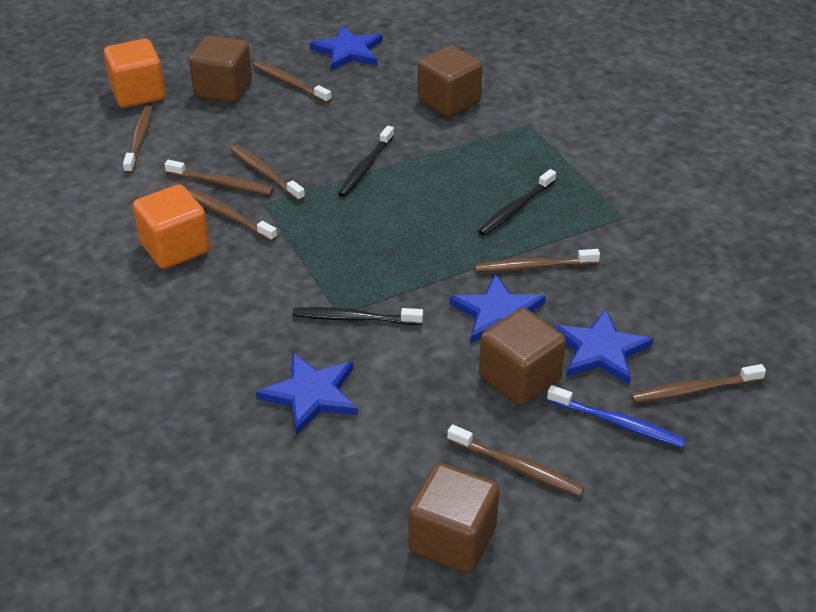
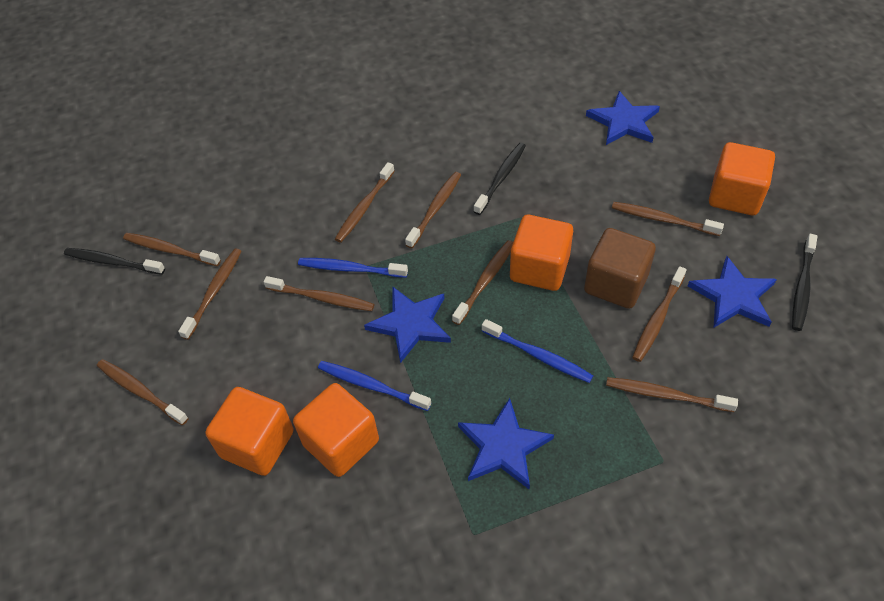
blue toothbrush: [547,385,686,448] = 1 -> [298,258,408,278] [318,361,431,411] [482,319,593,383] = 3
brown cube: [189,36,252,103] [409,463,500,573] [417,45,482,117] [479,308,566,406] = 4 -> [584,228,656,309] = 1
brown toothbrush: [123,106,153,174] [164,160,273,195] [188,189,277,242] [230,145,305,201] [253,61,331,103] [447,425,585,496] [475,249,600,272] [631,364,766,403] = 8 -> [97,359,189,425] [123,233,221,266] [178,248,242,340] [264,276,374,311] [335,162,395,243] [405,172,461,249] [452,240,513,325] [606,377,738,412] [612,202,724,236] [632,266,687,362] = 10
orange cube: [104,39,165,108] [133,184,210,269] = 2 -> [205,387,294,476] [293,383,379,477] [510,215,573,291] [709,142,775,215] = 4

